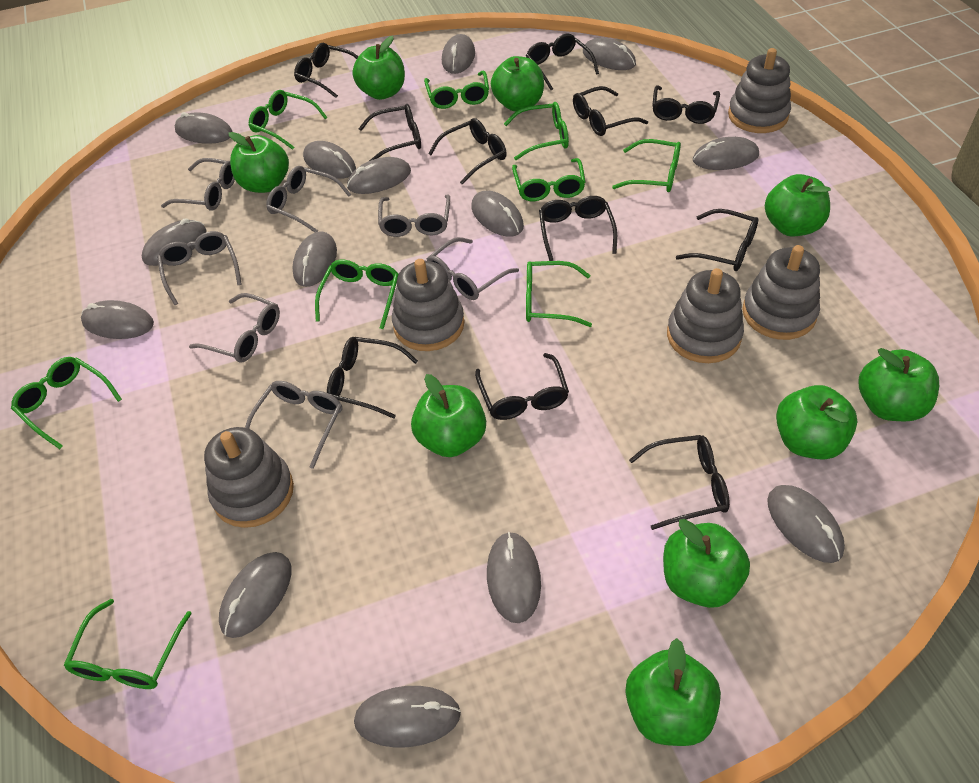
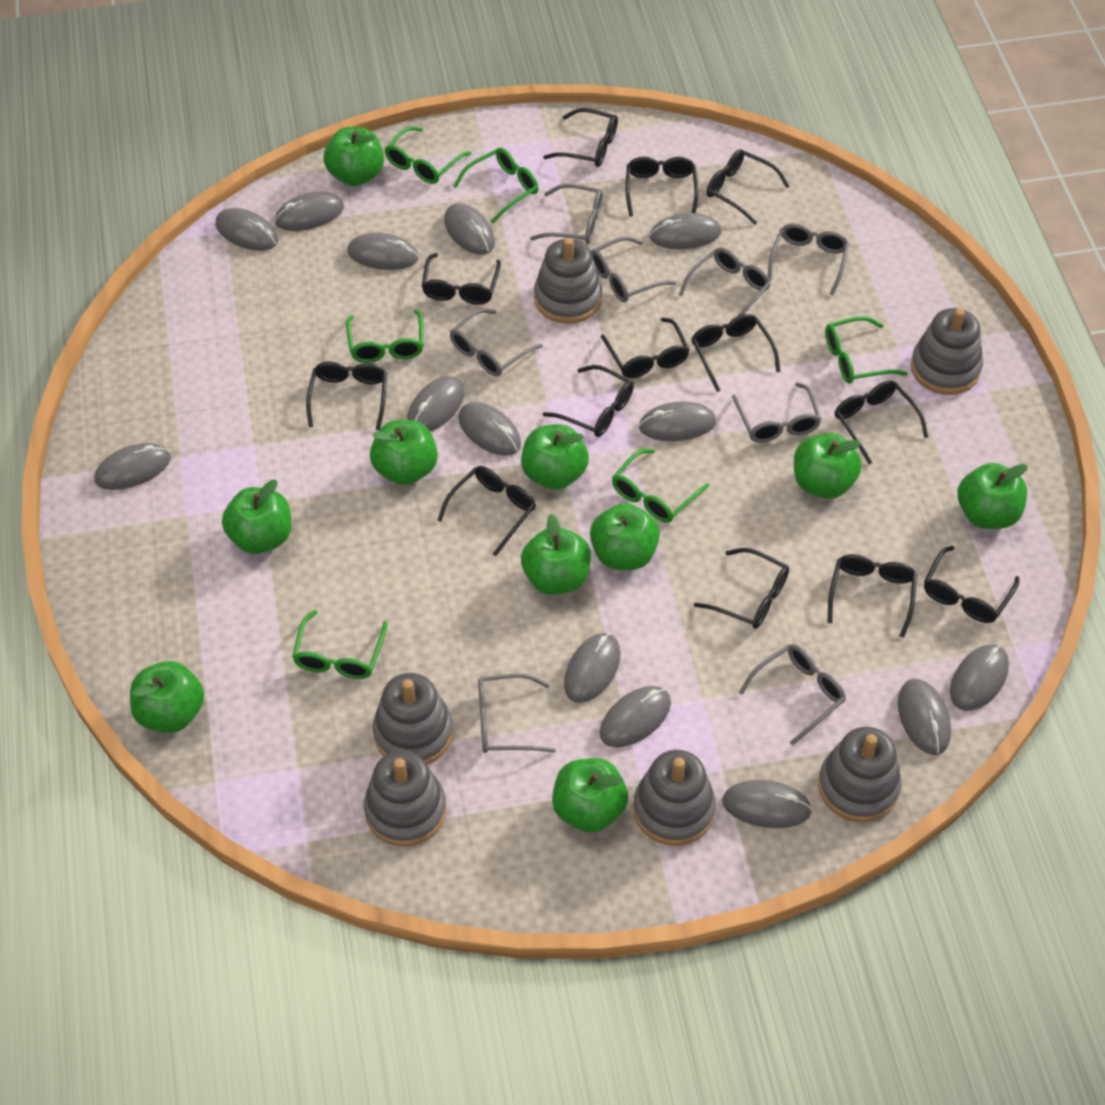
black glasses: [294,43,358,98] [327,337,418,419] [358,104,421,161] [428,118,507,185] [475,353,569,420] [526,33,599,90] [539,196,617,261] [573,86,648,136] [629,435,730,530] [652,85,720,124] [676,209,758,271] = 11 -> [306,362,387,431] [422,253,501,305] [437,466,536,556] [543,108,618,167] [543,365,634,437] [601,317,690,378] [626,157,699,217] [691,314,780,392] [694,548,789,629] [707,149,789,225] [828,554,917,638] [835,380,928,464] [924,546,1019,623] = 13
green apple: [228,132,289,193] [352,36,405,100] [411,374,486,457] [491,56,544,111] [625,638,721,746] [663,519,750,608] [765,174,831,236] [776,385,857,460] [859,348,939,421] = 9 -> [130,661,204,733] [222,480,291,554] [324,127,384,186] [370,420,438,485] [521,424,589,490] [521,514,591,595] [552,758,628,833] [590,503,660,570] [794,433,862,499] [957,463,1027,529] = 10
green glasses: [11,357,122,449] [64,599,192,689] [249,90,327,150] [315,260,398,329] [424,71,489,109] [504,102,569,160] [512,158,585,201] [526,261,592,327] [612,139,681,192] = 9 -> [292,610,388,679] [346,310,424,363] [385,126,472,184] [453,148,539,223] [612,449,709,523] [825,316,908,384] = 6
grey glasses: [157,231,242,305] [161,158,235,211] [189,293,280,363] [245,381,342,469] [266,166,351,232] [378,195,450,237] [427,237,519,300] = 7 -> [450,309,543,377] [478,674,556,753] [530,184,603,245] [591,236,677,302] [679,247,771,316] [732,382,821,443] [739,644,846,745] [768,223,850,295] = 8
grey stacking toy: [204,427,294,528] [392,259,465,351] [667,268,744,363] [728,48,791,133] [742,245,820,340] = 5 -> [364,750,446,847] [373,673,453,765] [534,238,602,324] [633,750,716,846] [818,727,902,822] [911,308,983,395] = 6

